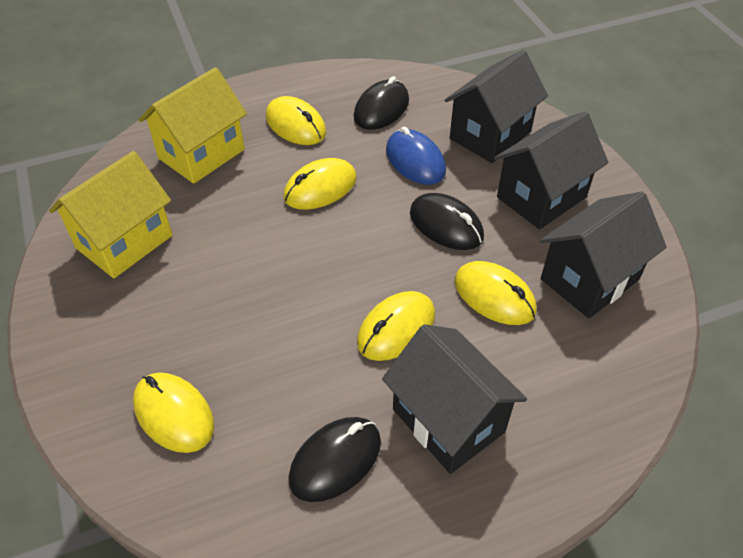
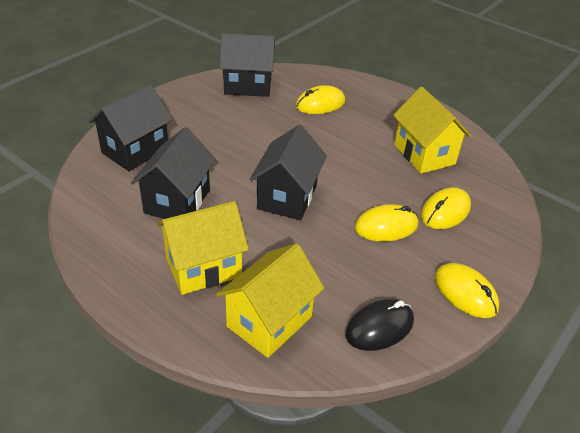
black mouse: [288,417,381,502] [354,76,409,130] [410,193,484,250] = 3 -> [345,299,414,351] = 1
blue mouse: [386,126,446,185] = 1 -> none = 0
yellow house: [49,151,173,278] [139,67,247,184] = 2 -> [156,201,249,295] [216,243,324,358] [393,87,471,174] = 3
yellow mouse: [133,373,214,453] [266,96,326,145] [283,158,357,210] [357,291,435,361] [455,261,536,325] = 5 -> [296,85,345,114] [354,204,419,242] [421,187,471,229] [435,263,499,318] = 4

